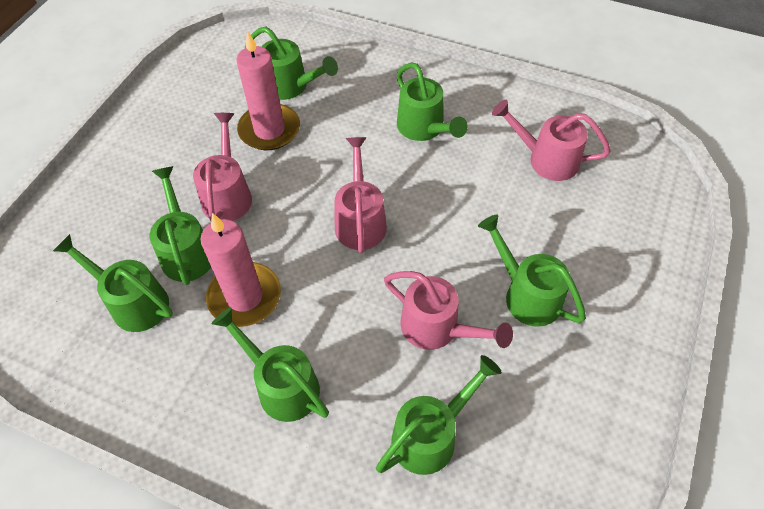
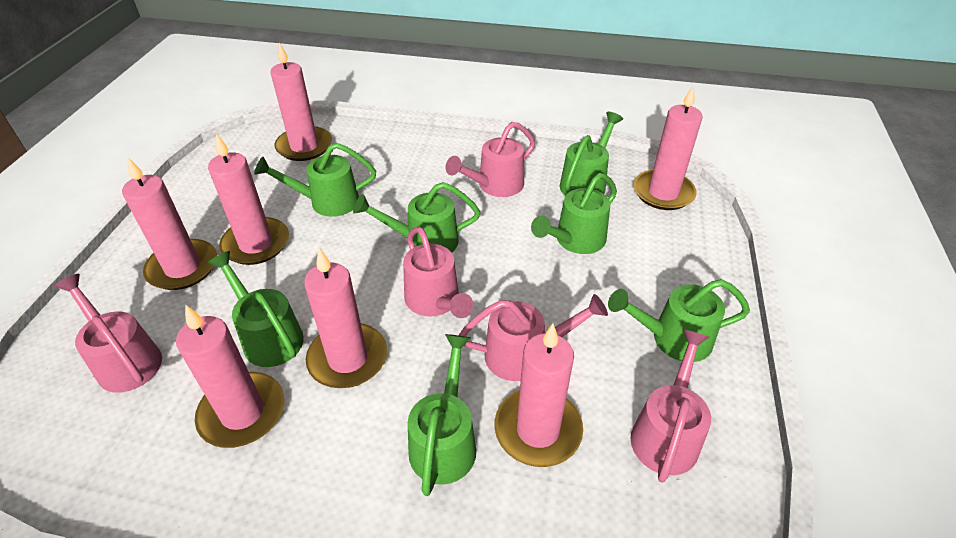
pink candle: [200,213,281,327] [236,32,300,150] = 2 -> [122,157,217,290] [176,305,284,448] [208,134,289,265] [271,43,332,161] [304,248,387,388] [495,324,583,467] [633,85,703,210] = 7
pink watering can: [193,113,252,221] [334,137,387,253] [384,271,513,350] [492,100,611,181] = 4 -> [54,274,162,393] [403,226,474,318] [446,122,535,197] [459,294,608,381] [630,329,711,483] = 5

